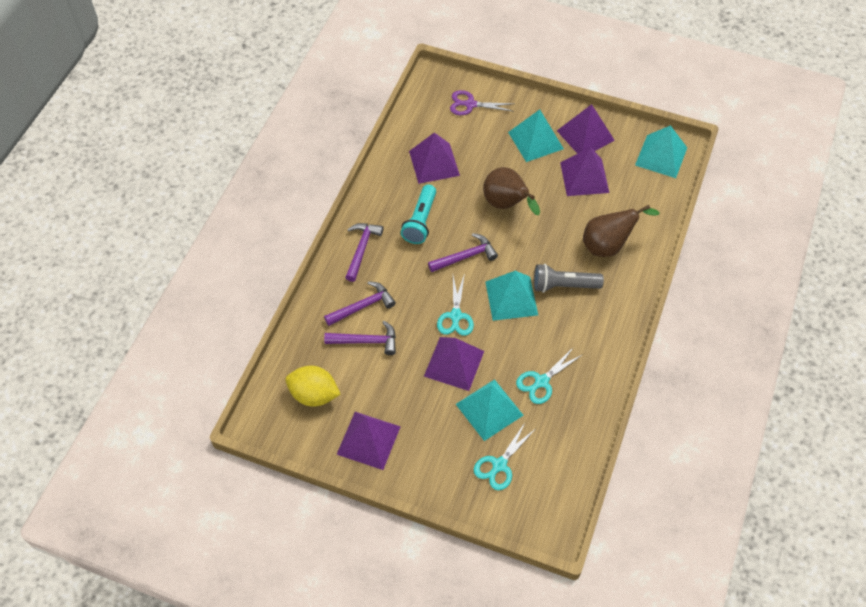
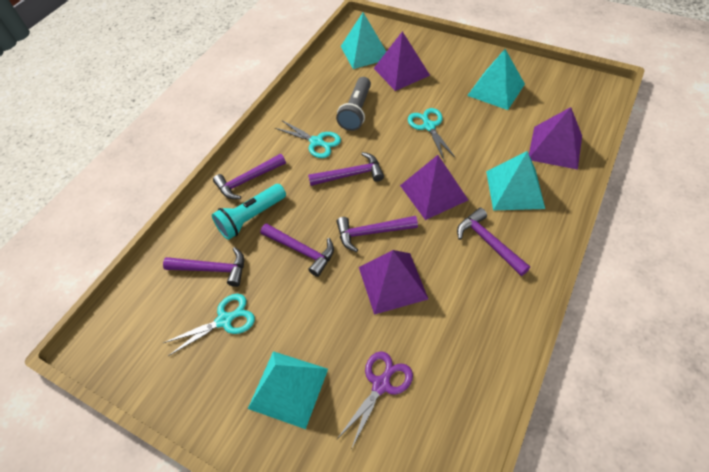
brown pear: [483,167,540,215] [583,205,660,257] = 2 -> none = 0
purple hammer: [324,281,396,326] [324,321,396,355] [345,223,383,282] [428,233,498,272] = 4 -> [163,247,244,287] [213,153,286,199] [260,223,334,277] [308,152,384,186] [337,216,418,252] [457,208,530,276] = 6
purple pyramid: [337,412,401,470] [409,133,460,184] [424,337,484,391] [557,104,615,154] [560,147,609,196] = 5 -> [359,250,428,315] [374,31,430,91] [400,155,468,220] [529,107,582,170] = 4
yellow lemon: [286,366,341,407] = 1 -> none = 0

